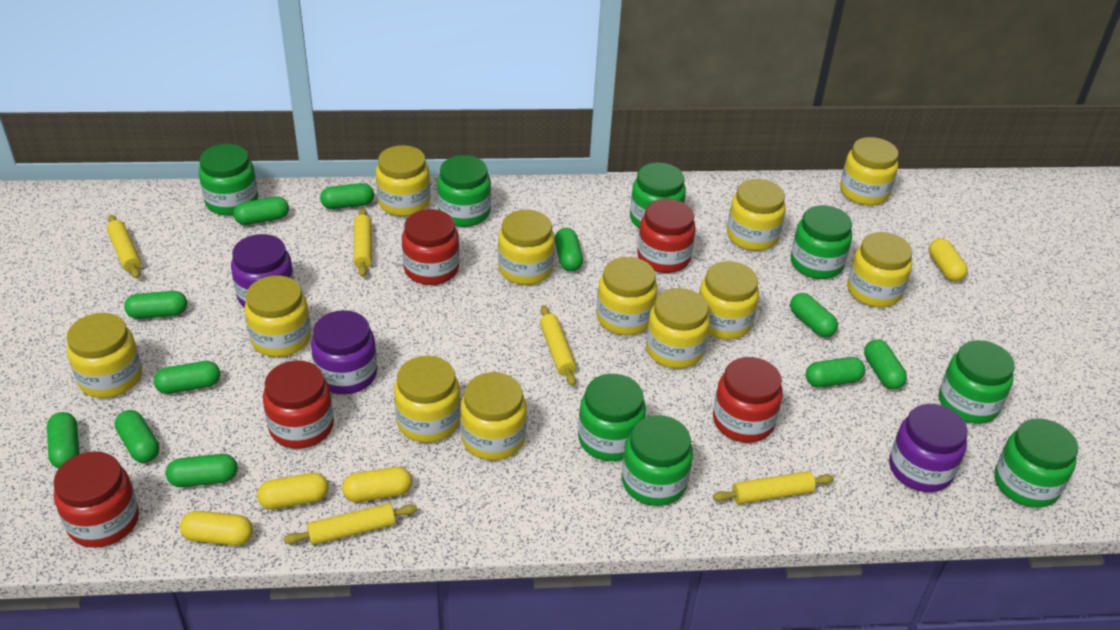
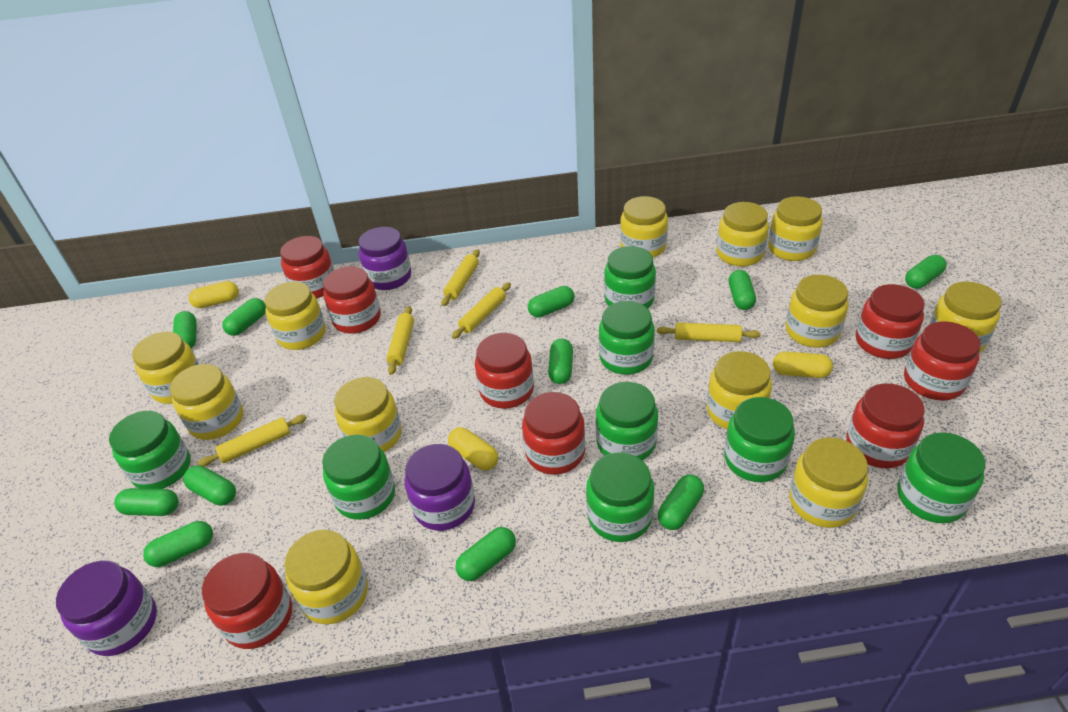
red jar: [53,451,139,548] [263,360,334,449] [402,209,460,285] [637,199,696,273] [713,357,783,443] = 5 -> [202,553,292,649] [280,236,334,298] [323,266,381,334] [475,333,534,409] [522,392,585,475] [846,383,925,469] [856,284,924,359] [904,321,981,401] = 8
yellow capsule: [180,511,253,546] [257,473,329,510] [342,467,412,502] [929,238,968,282] = 4 -> [189,281,239,308] [448,427,498,470] [773,352,833,378] = 3

